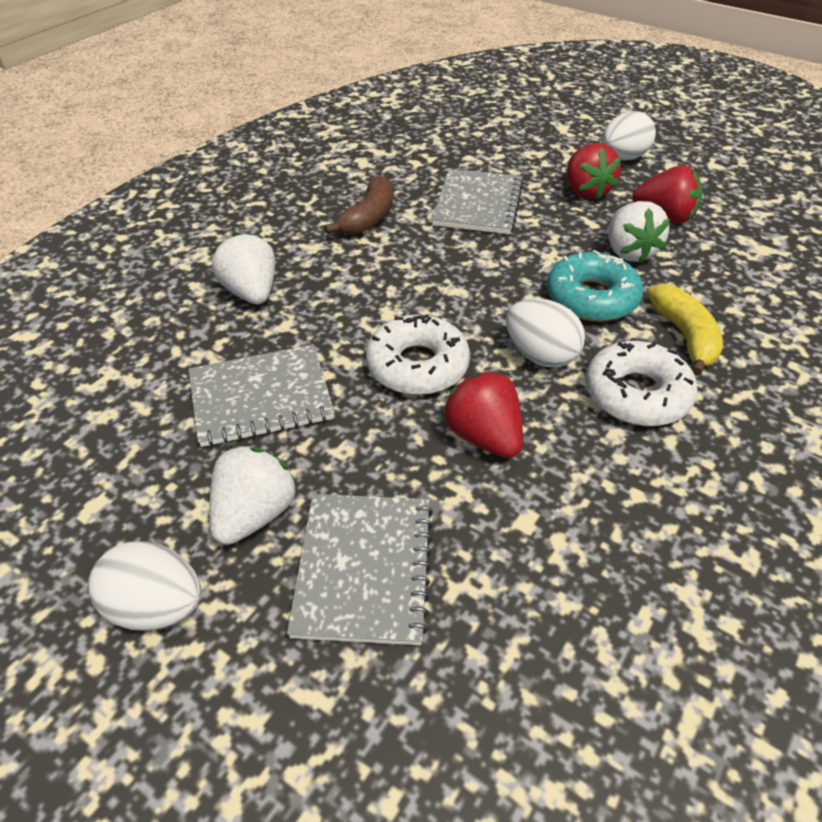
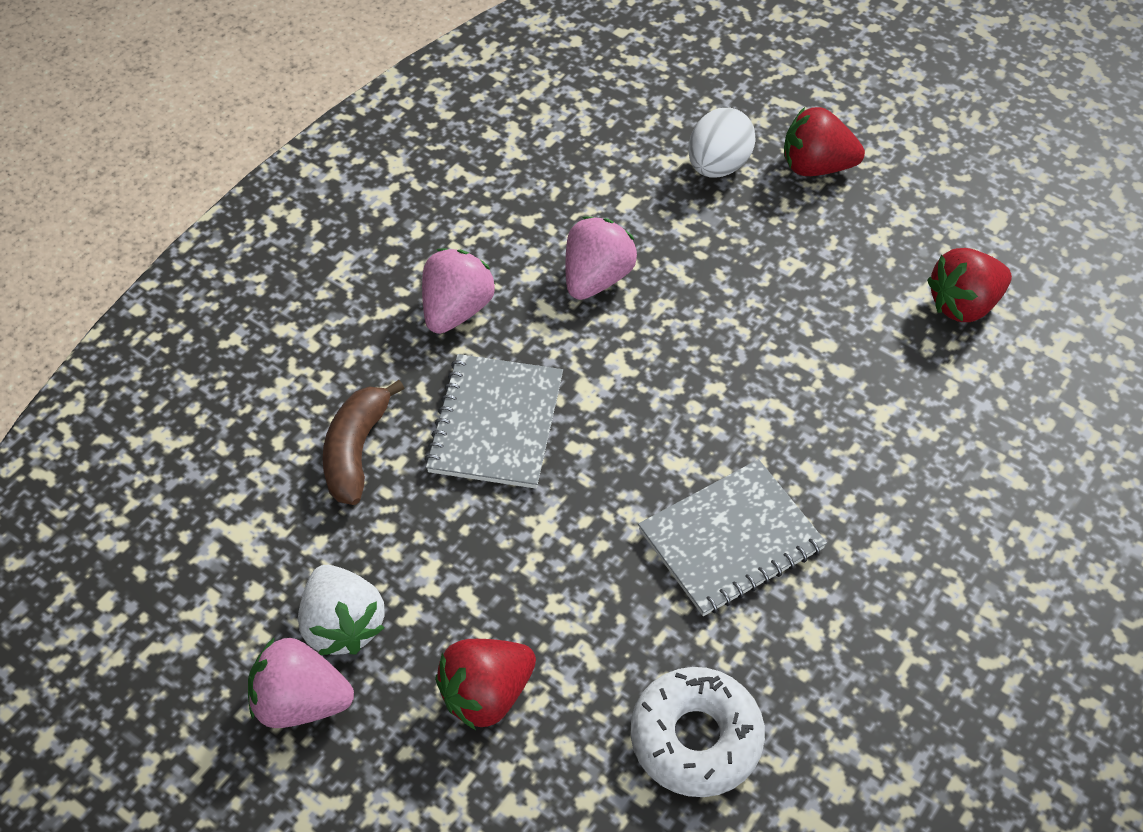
grey notebook: [189,344,335,447] [287,494,433,645] [432,169,524,234] = 3 -> [425,354,563,489] [638,459,827,616] = 2
pink strawberry: none = 0 -> [248,637,354,728] [422,249,495,334] [565,217,637,300] = 3
turquoise donut: [547,250,644,322] = 1 -> none = 0
white donut: [366,314,470,395] [585,341,698,426] = 2 -> [630,667,765,797] = 1
white egg: [88,541,201,631] [506,298,585,368] [602,111,656,160] = 3 -> [688,108,756,178] = 1
white strawberry: [209,445,298,545] [212,232,275,305] [609,201,670,263] = 3 -> [298,565,385,655] = 1
yellow banana: [647,284,723,376] = 1 -> none = 0

